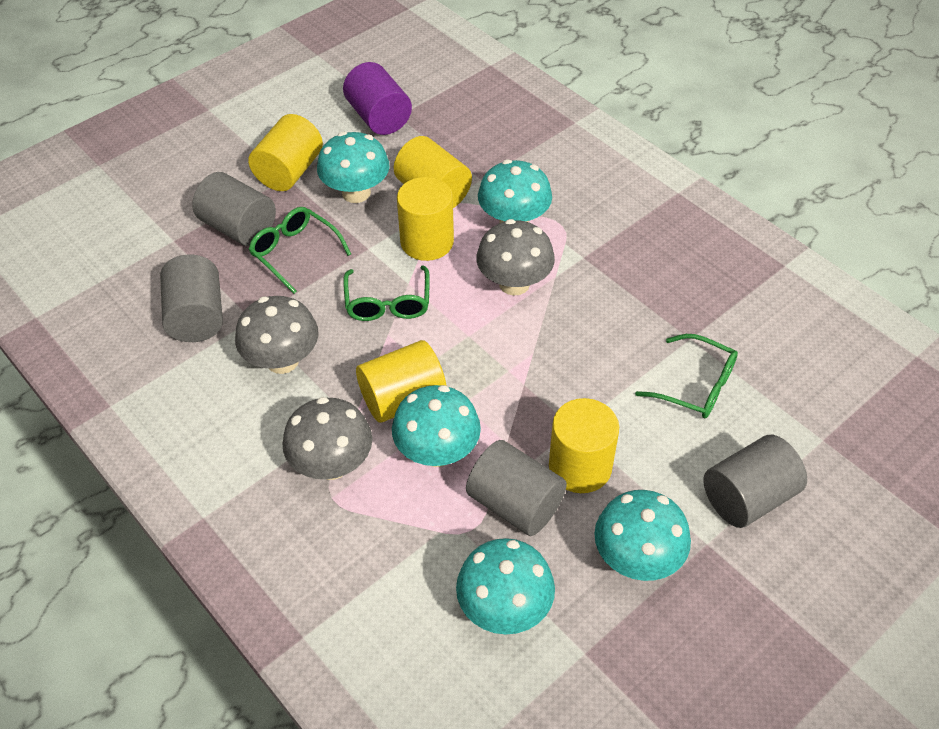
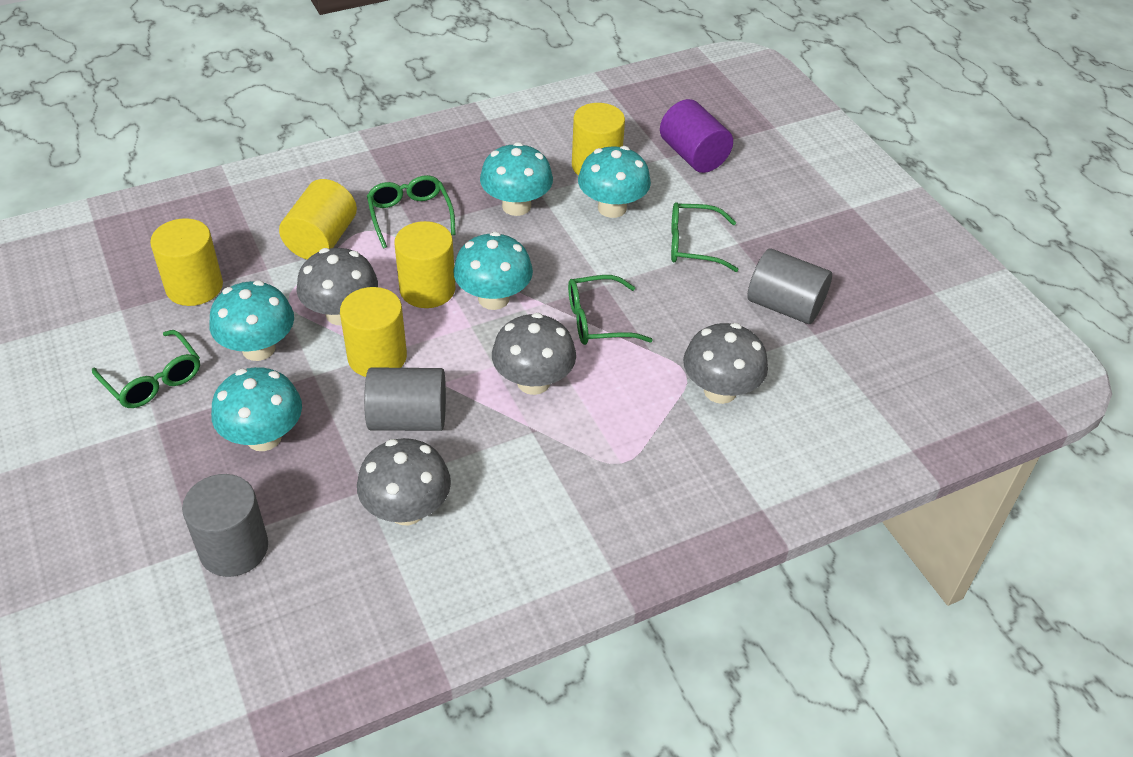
green glasses: [248,207,351,294] [343,265,430,321] [635,334,738,418] = 3 -> [92,330,200,408] [367,175,456,248] [568,275,653,345] [671,202,738,272] = 4
grey cylinder: [160,255,223,342] [192,172,276,246] [466,440,567,536] [703,435,807,528] = 4 -> [182,474,268,577] [364,367,446,431] [747,248,832,324] = 3
grey mushroom: [235,296,319,374] [283,397,372,480] [476,219,555,296] = 3 -> [296,248,378,325] [357,438,451,525] [492,313,576,395] [683,323,768,404] = 4

